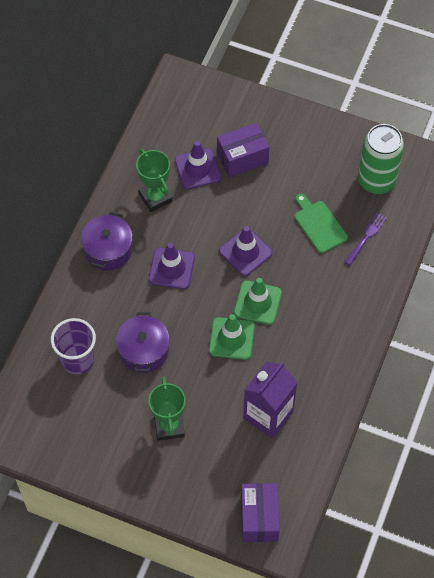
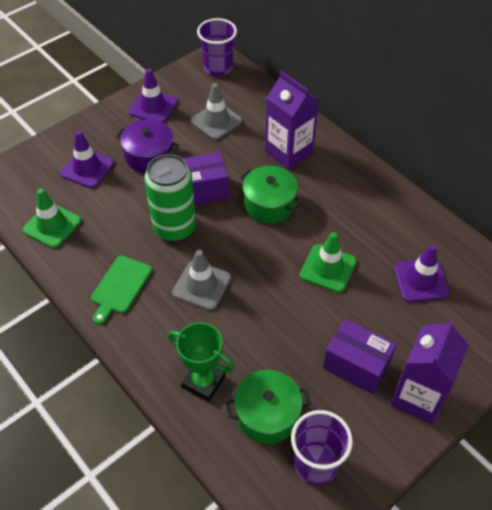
green pot: none = 0 -> [226,370,311,444] [240,166,302,224] = 2
green trophy: [136,149,173,212] [149,377,186,441] = 2 -> [168,322,234,402] = 1
grey traffic cone: none = 0 -> [172,250,231,310] [191,83,242,140] = 2
purple carton: [243,362,298,439] = 1 -> [265,71,319,170] [390,319,469,424] = 2
purple cup: [51,318,96,374] = 1 -> [197,18,237,76] [291,410,353,485] = 2
purple fork: [345,212,387,266] = 1 -> none = 0
purple pot: [81,212,133,270] [116,312,169,373] = 2 -> [116,119,179,173] = 1

